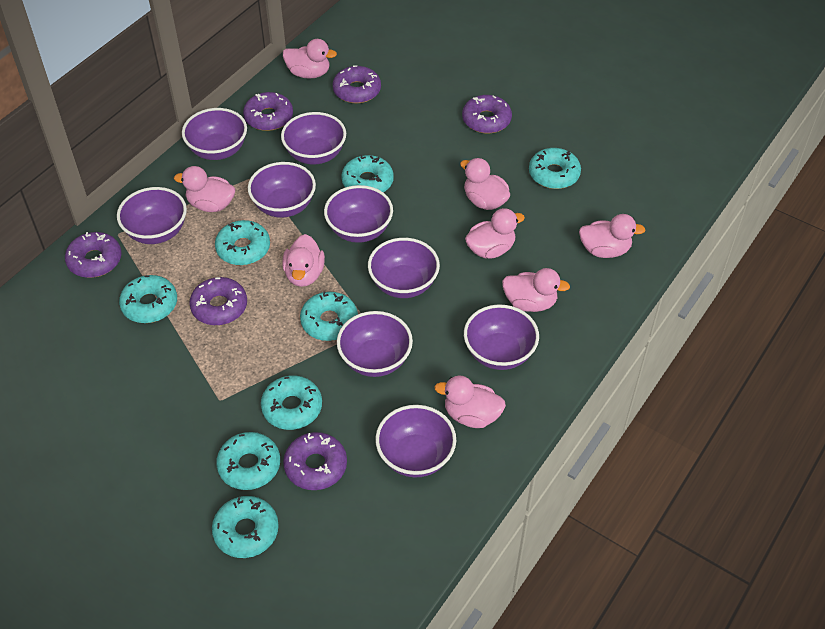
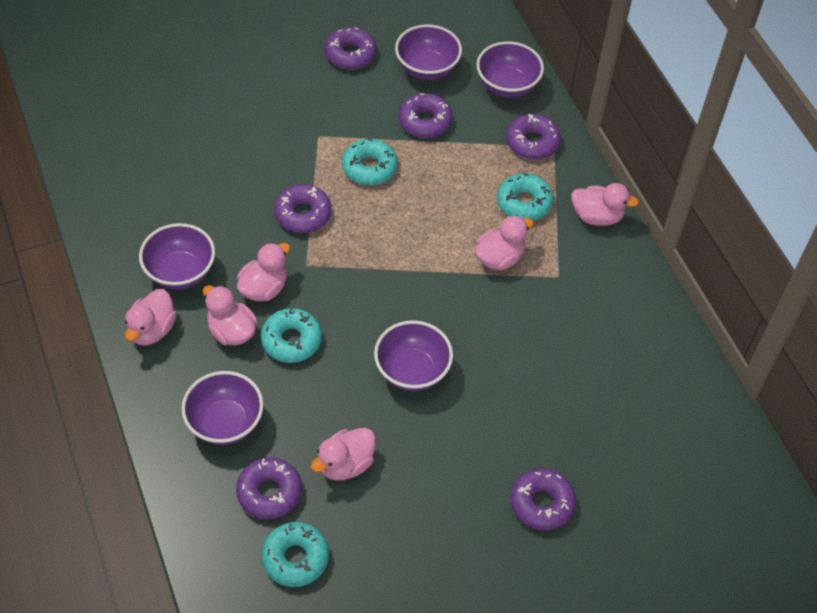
pink duck: [174,166,235,212] [282,234,325,287] [283,39,337,79] [434,376,506,428] [460,158,510,210] [465,208,525,258] [502,268,570,312] [579,214,646,258] = 8 -> [125,289,177,346] [203,285,258,345] [237,243,290,301] [311,428,376,481] [475,215,534,270] [571,183,639,226] = 6
purple bowl: [117,187,187,244] [182,108,247,160] [248,162,316,218] [281,112,346,165] [324,185,393,243] [337,311,413,377] [368,238,440,298] [375,405,456,478] [464,305,539,370] = 9 -> [139,223,215,289] [181,371,264,445] [374,320,453,391] [395,24,462,80] [476,41,544,98] = 5
turquoise donut: [119,275,177,323] [212,496,279,558] [215,220,270,265] [216,432,280,490] [261,375,322,430] [300,291,358,341] [341,155,394,192] [529,148,581,189] = 8 -> [261,308,322,363] [261,522,329,587] [342,139,398,185] [497,173,554,221] = 4

